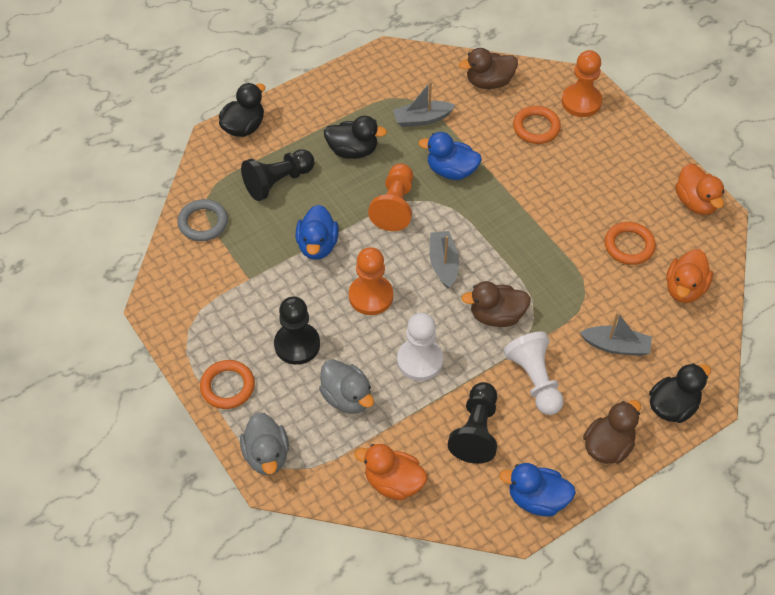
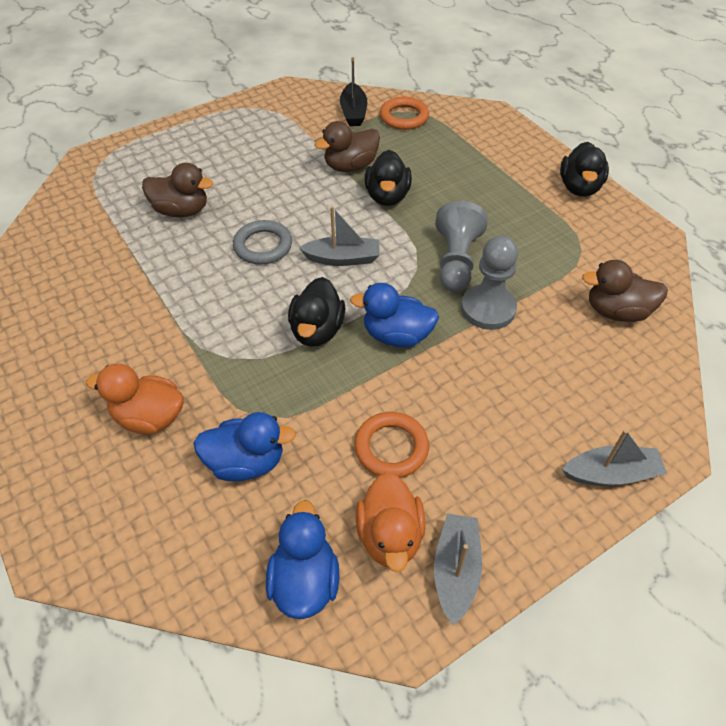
black boat: none = 0 -> [340,57,367,126] = 1
black pawn: [241,149,314,201] [274,297,320,365] [448,382,497,464] = 3 -> none = 0
grey duck: [240,412,289,475] [319,359,374,414] = 2 -> none = 0
grey pawn: none = 0 -> [435,201,488,292] [461,236,518,330] = 2
orange duck: [355,444,427,500] [666,249,713,303] [675,163,725,215] = 3 -> [86,363,184,435] [356,472,426,572] = 2
orange pawn: [349,247,393,315] [368,164,413,231] [562,50,602,117] = 3 -> none = 0
orange ring: [200,360,255,409] [513,106,561,144] [604,222,656,265] = 3 -> [355,412,429,478] [380,96,429,130] = 2
white pawn: [397,313,443,381] [503,332,564,415] = 2 -> none = 0

